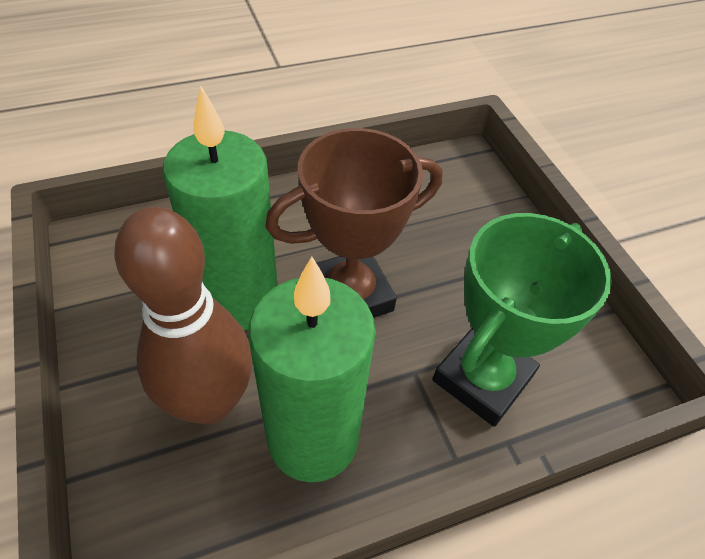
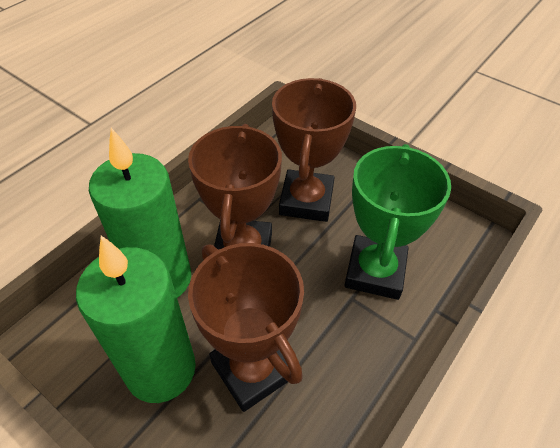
brown bowling pin: [114,207,252,425] = 1 -> none = 0
brown trophy: [265,128,443,318] = 1 -> [188,124,282,250] [188,243,304,412] [272,78,356,222] = 3

